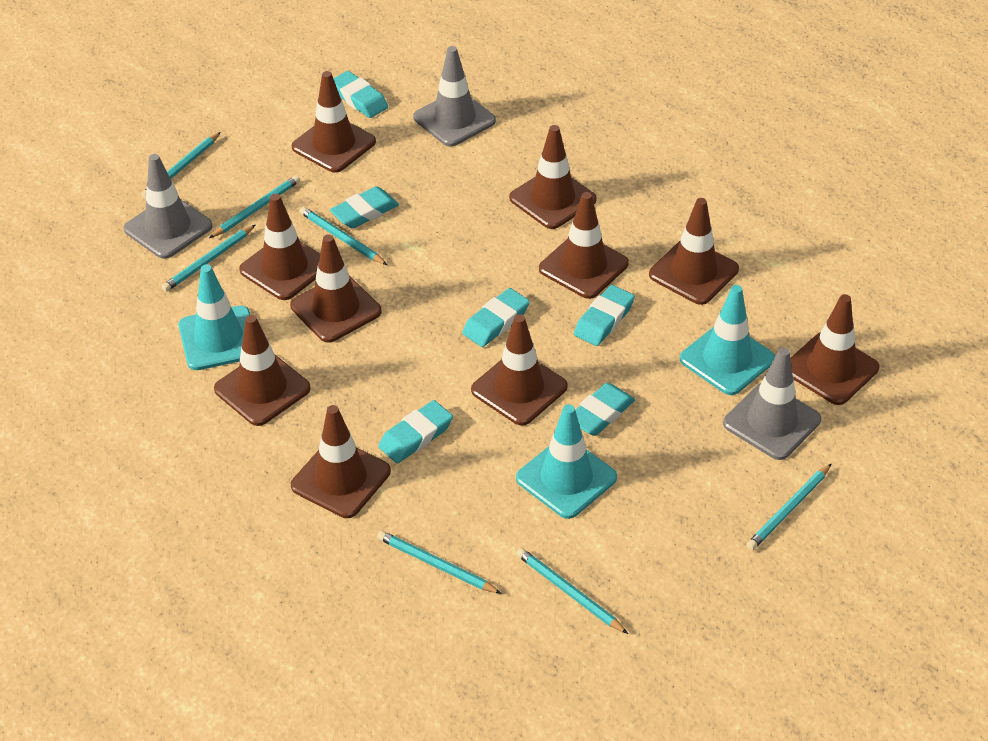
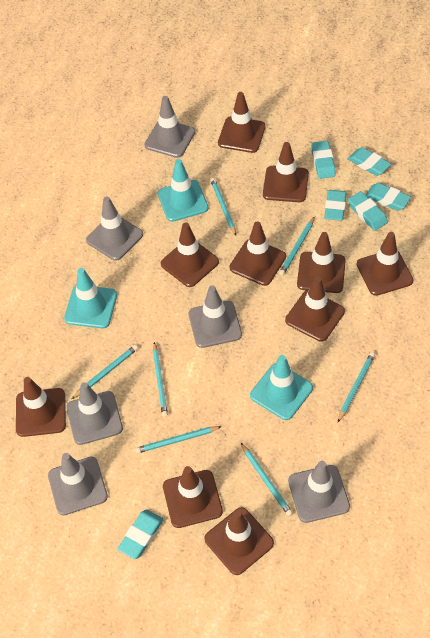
grey traffic cone: [124,154,213,259] [413,46,496,147] [723,347,821,460] = 3 -> [48,453,108,516] [66,382,123,445] [86,197,143,261] [145,96,195,158] [189,285,242,348] [288,461,350,523] = 6

